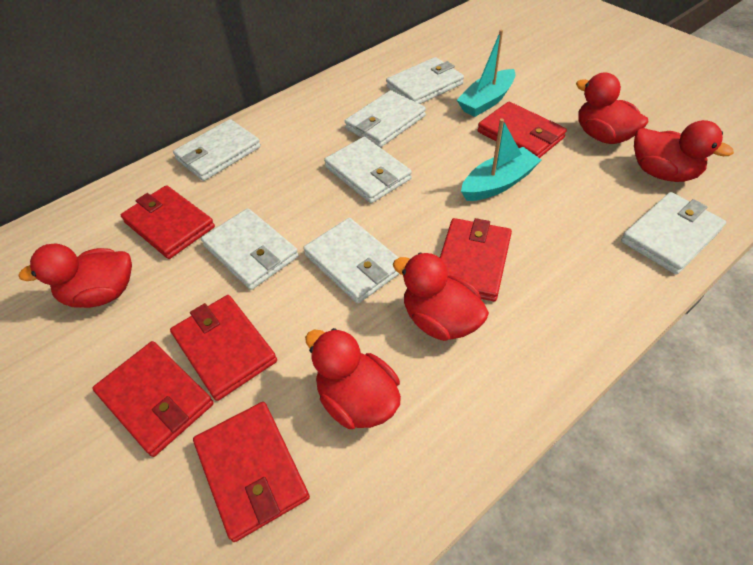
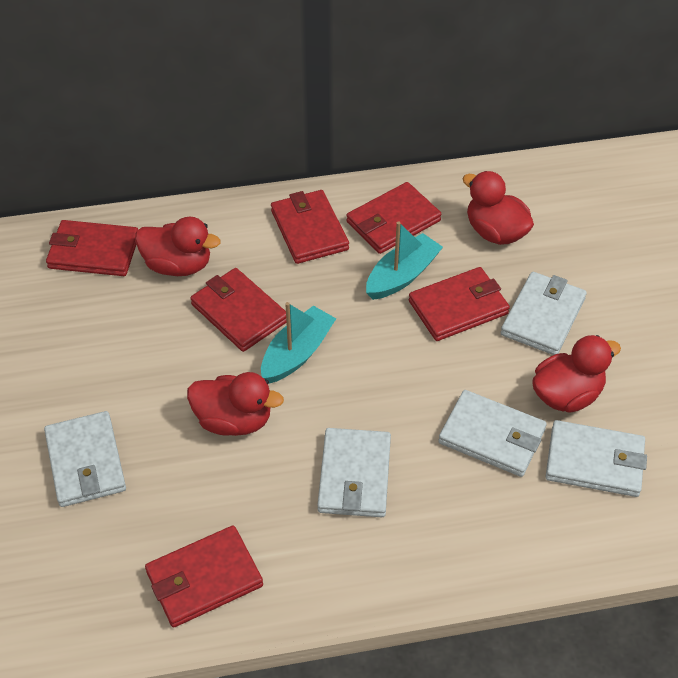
red duck: [19,244,132,308] [305,328,401,429] [393,253,489,341] [576,73,648,144] [634,120,734,182] = 5 -> [135,217,220,276] [187,372,284,436] [462,171,534,245] [532,335,621,413] = 4
white wallet: [173,119,261,181] [201,208,299,290] [303,218,399,303] [324,137,412,203] [345,90,426,148] [386,57,464,104] [621,192,726,274] = 7 -> [44,411,126,507] [317,428,391,517] [438,390,547,477] [501,272,587,355] [545,420,647,497] = 5

